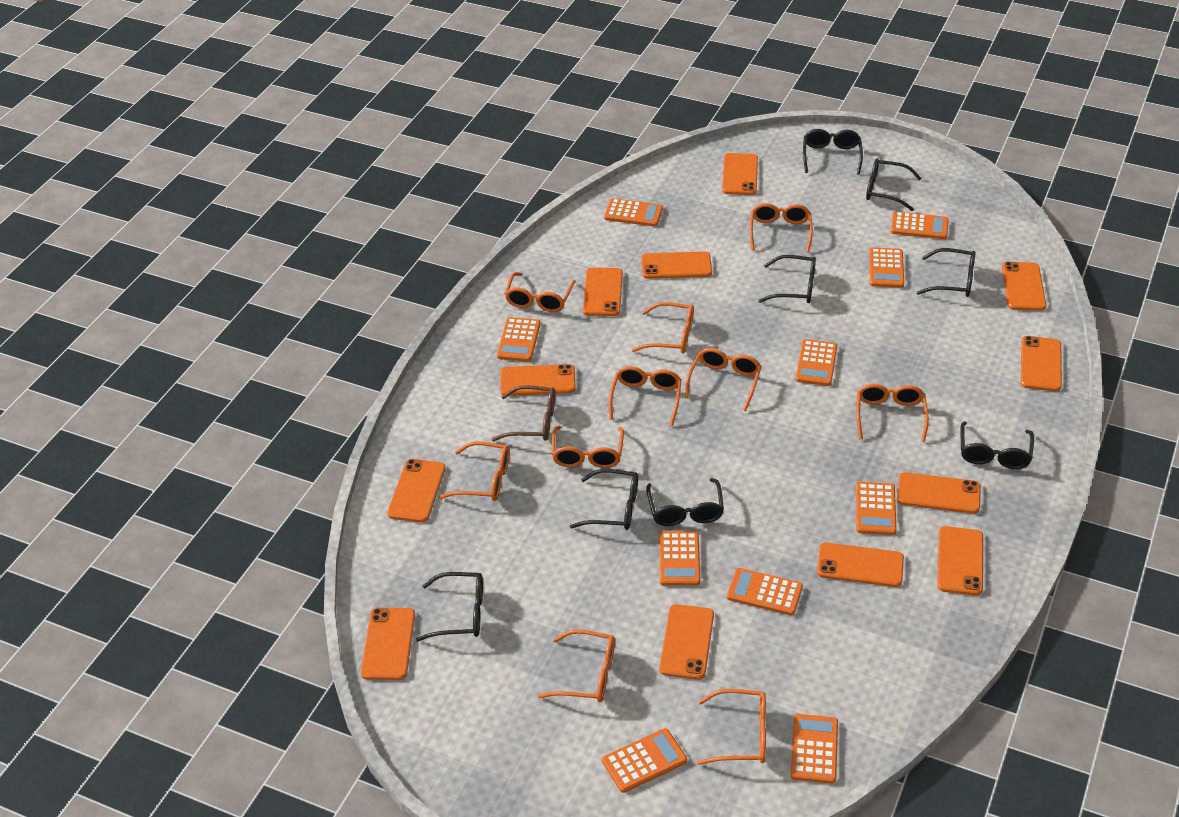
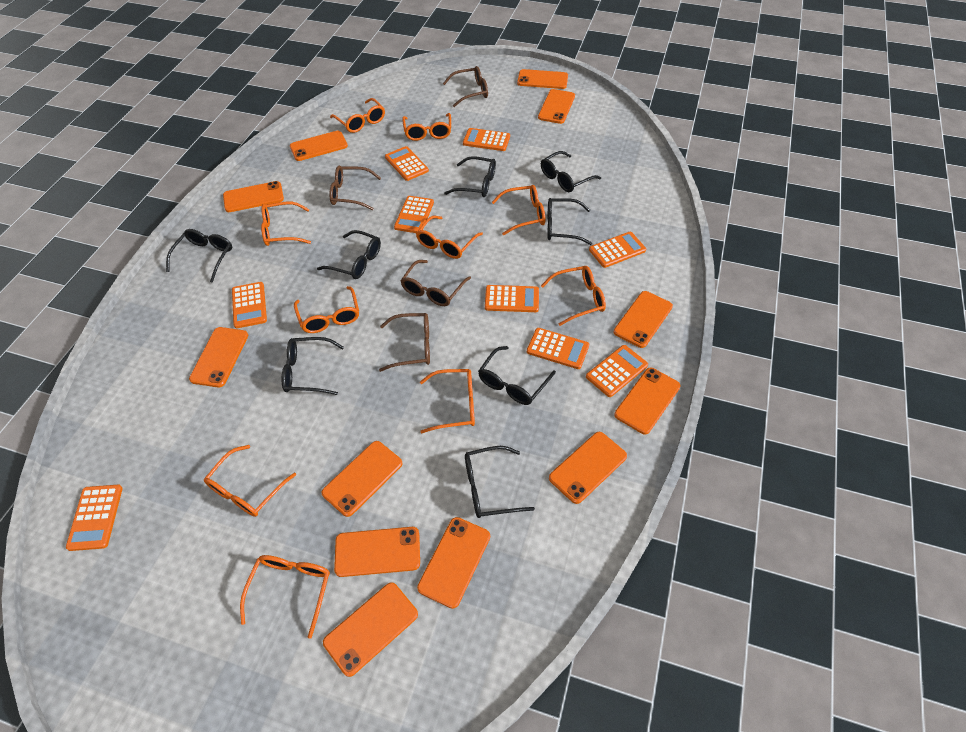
brown glasses: [492,385,555,441] = 1 -> [329,166,381,210] [379,313,430,372] [400,260,471,306] [443,66,488,107] = 4
orange calculator: [497,317,541,362] [602,728,687,793] [604,198,663,227] [659,531,700,586] [727,568,803,616] [791,714,838,784] [795,339,837,386] [856,482,897,535] [869,247,904,288] [891,211,949,239] = 10 -> [66,485,123,551] [232,282,267,328] [385,146,429,181] [394,196,434,233] [463,128,510,151] [485,285,539,312] [527,328,589,369] [586,345,648,397] [589,232,646,268] = 9

